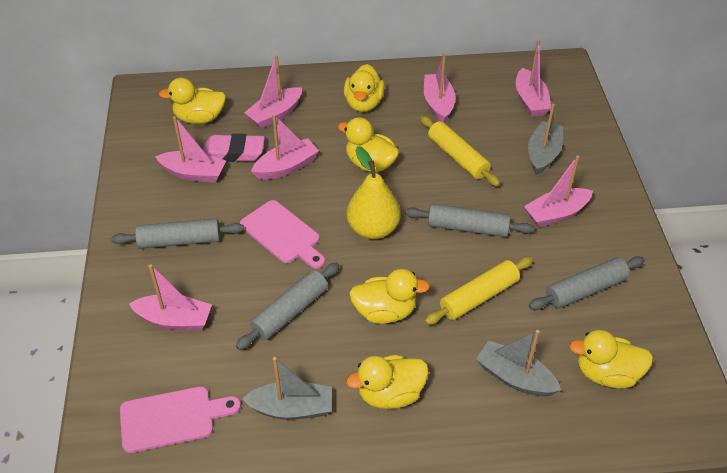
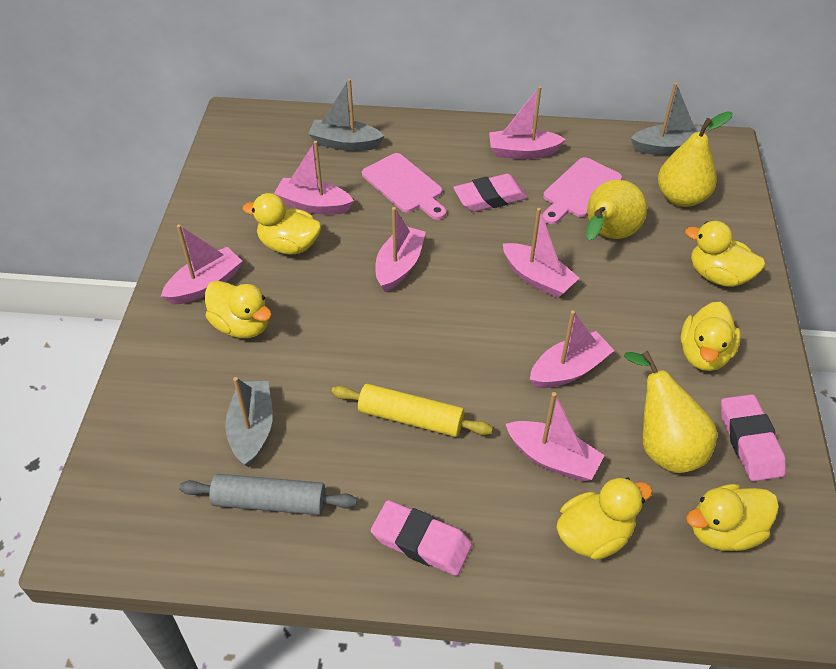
grey rolling pin: [111,218,244,249] [236,262,340,350] [405,204,534,237] [529,256,645,310] = 4 -> [179,474,357,515] = 1
pink eraser: [203,134,265,162] = 1 -> [371,500,472,576] [453,174,527,212] [721,394,786,481] = 3
yellow pear: [346,146,400,239] = 1 -> [586,180,647,240] [624,351,717,473] [658,111,732,207] = 3
yellow rolling pin: [420,116,500,187] [424,257,533,325] = 2 -> [331,384,493,437] = 1

